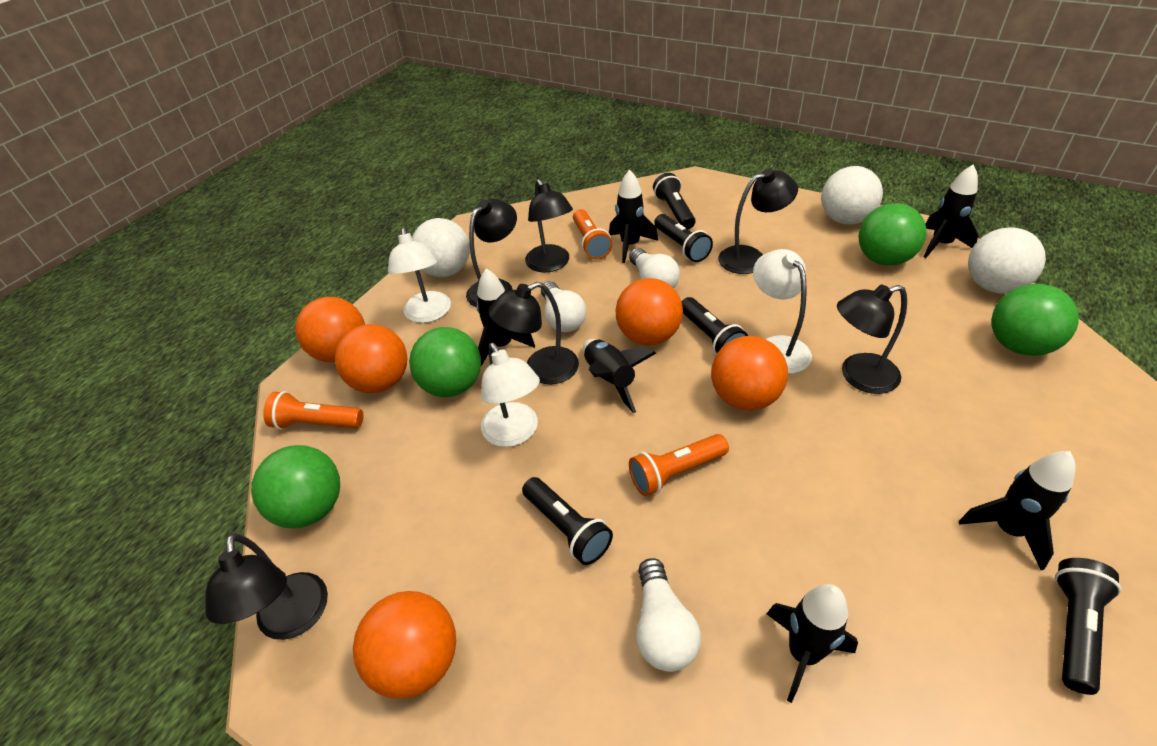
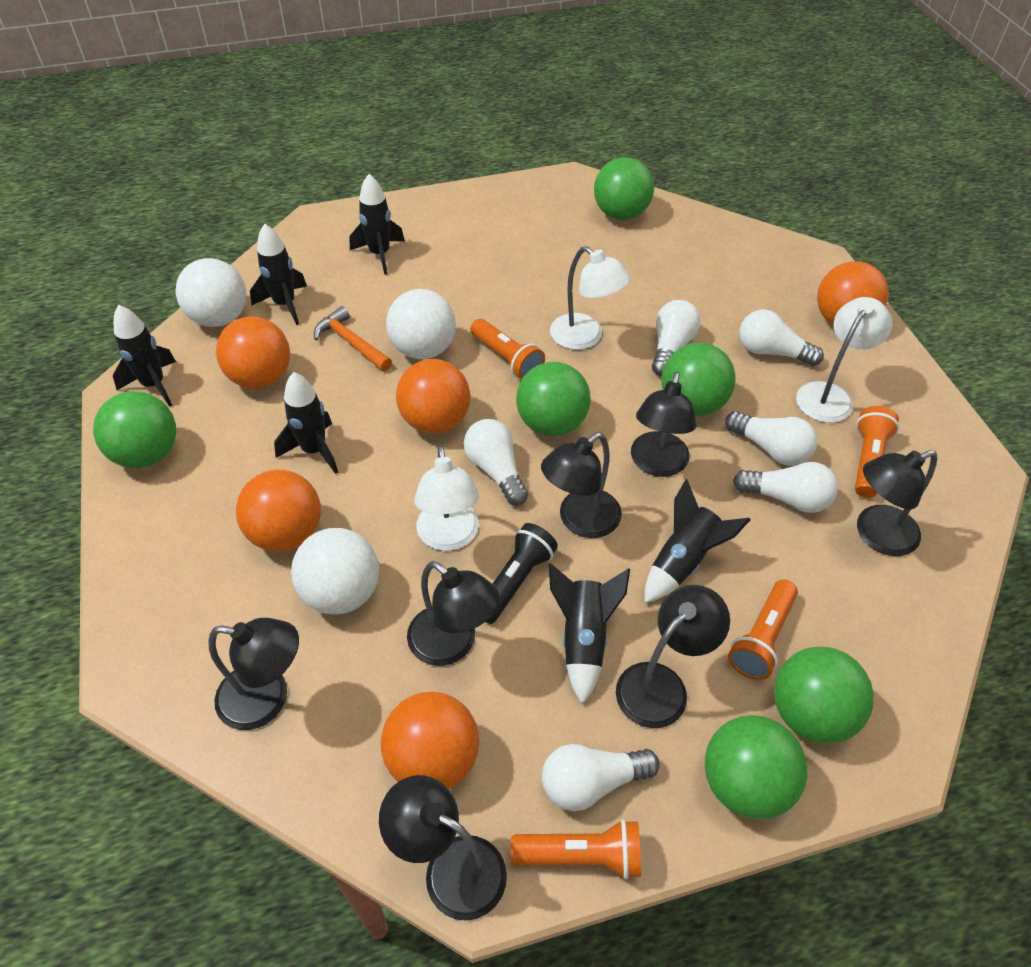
black flashlight: [522,477,613,565] [653,173,696,229] [654,214,713,262] [682,297,748,354] [1055,558,1121,695] = 5 -> [486,523,558,624] = 1
black lamp: [205,534,328,640] [466,199,517,307] [489,282,579,385] [525,179,573,273] [718,168,798,274] [837,285,907,394] = 6 -> [208,618,299,730] [379,775,507,921] [407,561,500,666] [541,432,622,538] [616,585,730,728] [631,372,696,477] [857,450,937,556] = 7
green ball: [251,445,340,528] [409,327,481,397] [859,203,927,266] [991,284,1079,356] = 4 -> [93,391,176,468] [516,362,591,436] [594,157,654,220] [661,343,736,416] [705,715,807,820] [774,647,874,744] = 6
orange flashlight: [263,391,363,430] [573,209,613,260] [629,434,729,496] = 3 -> [471,319,545,380] [510,819,641,879] [728,580,798,680] [855,406,899,498] = 4
orange hammer: none = 0 -> [314,306,392,371] = 1
white light bulb: [541,281,586,332] [629,248,680,288] [636,558,701,672] = 3 -> [464,419,528,506] [542,744,660,811] [652,300,701,376] [725,411,817,466] [733,462,838,513] [739,310,824,366] = 6

